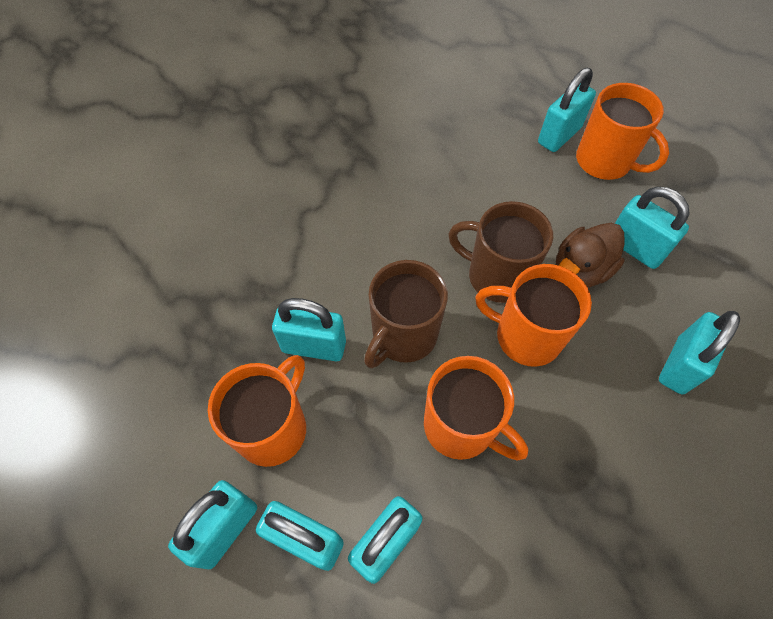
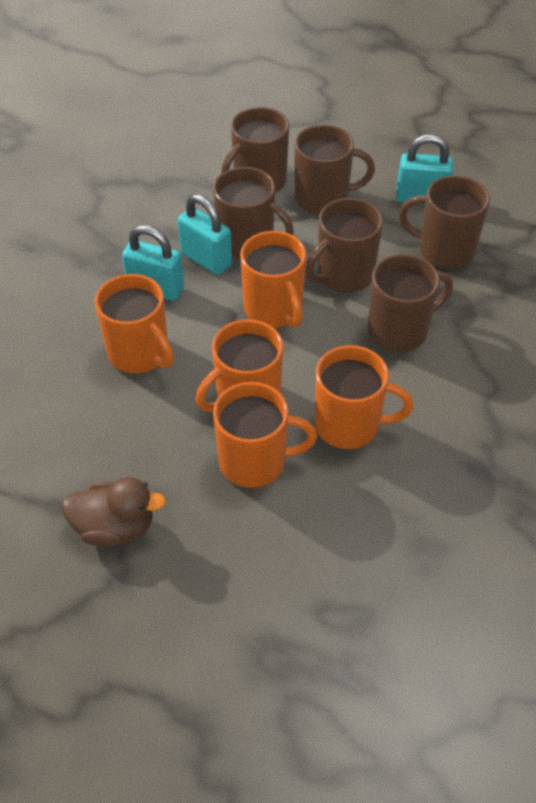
brown mug: [364,260,448,368] [448,201,553,303] = 2 -> [213,167,294,259] [221,107,289,192] [295,125,375,215] [305,198,383,292] [368,254,453,352] [399,175,490,269] = 6
orange mug: [208,355,306,467] [424,356,528,461] [475,264,592,367] [576,83,669,180] = 4 -> [95,274,174,373] [196,319,283,412] [213,382,317,488] [240,231,306,328] [315,345,414,449] = 5
turquoise padlock: [168,480,257,569] [256,501,344,571] [272,298,346,361] [348,496,423,584] [538,68,596,152] [615,187,690,269] [659,311,740,394] = 7 -> [122,225,184,301] [178,194,232,275] [396,134,453,204] = 3

